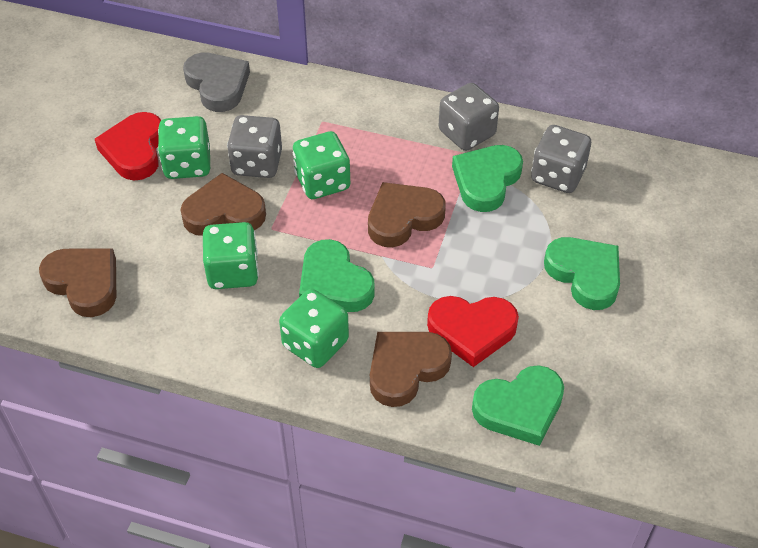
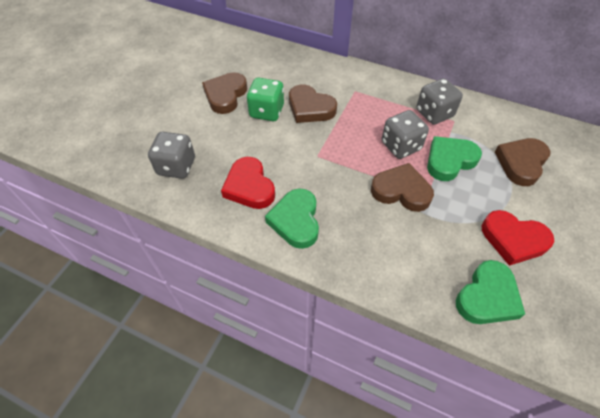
green dice: [158,116,210,179] [203,222,259,289] [279,289,349,368] [293,131,350,199] = 4 -> [247,78,284,121] = 1
green heart: [299,239,375,312] [452,145,523,212] [472,365,564,446] [544,237,620,310] = 4 -> [265,189,319,249] [427,136,482,181] [455,260,525,324] = 3
grey heart: [183,52,250,112] = 1 -> none = 0

